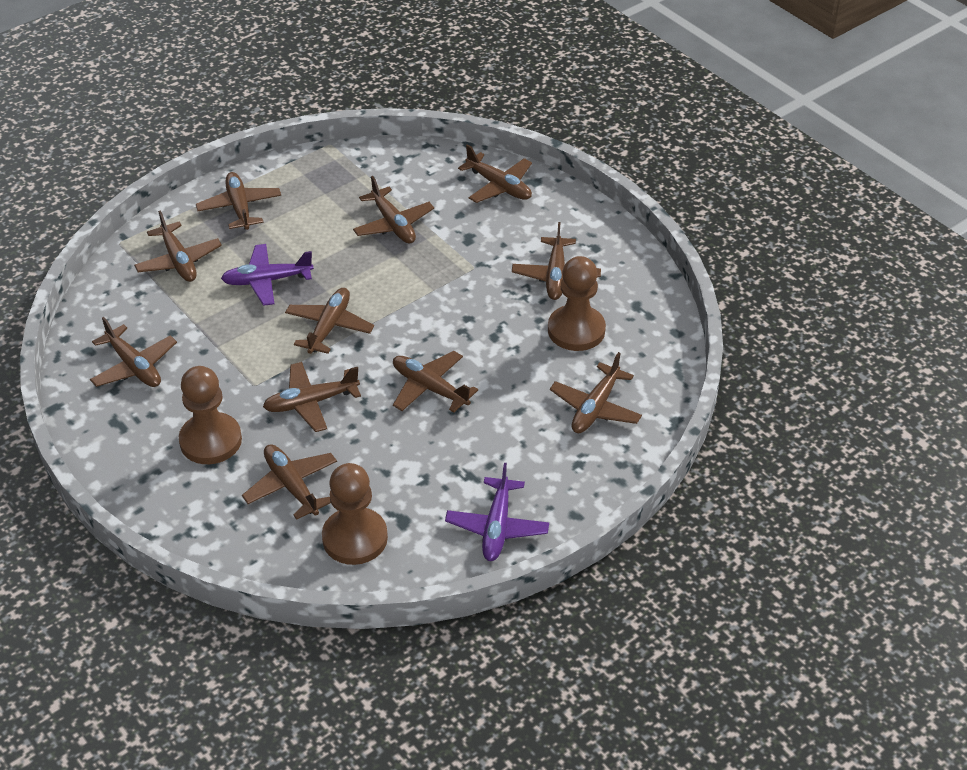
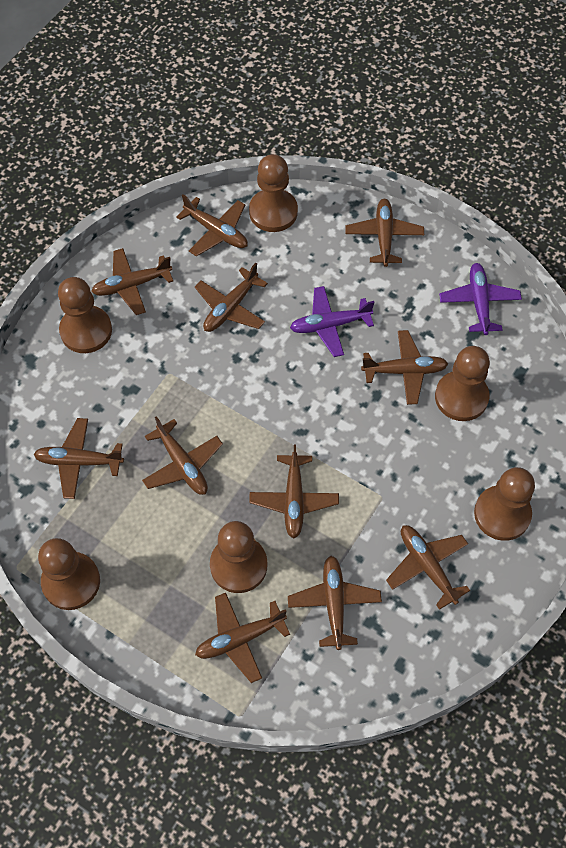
brown pawn: [179,366,242,464] [322,463,388,565] [548,256,606,351] = 3 -> [38,538,100,610] [58,277,112,353] [210,521,267,593] [249,154,298,232] [435,346,490,421] [474,467,535,541] = 6

